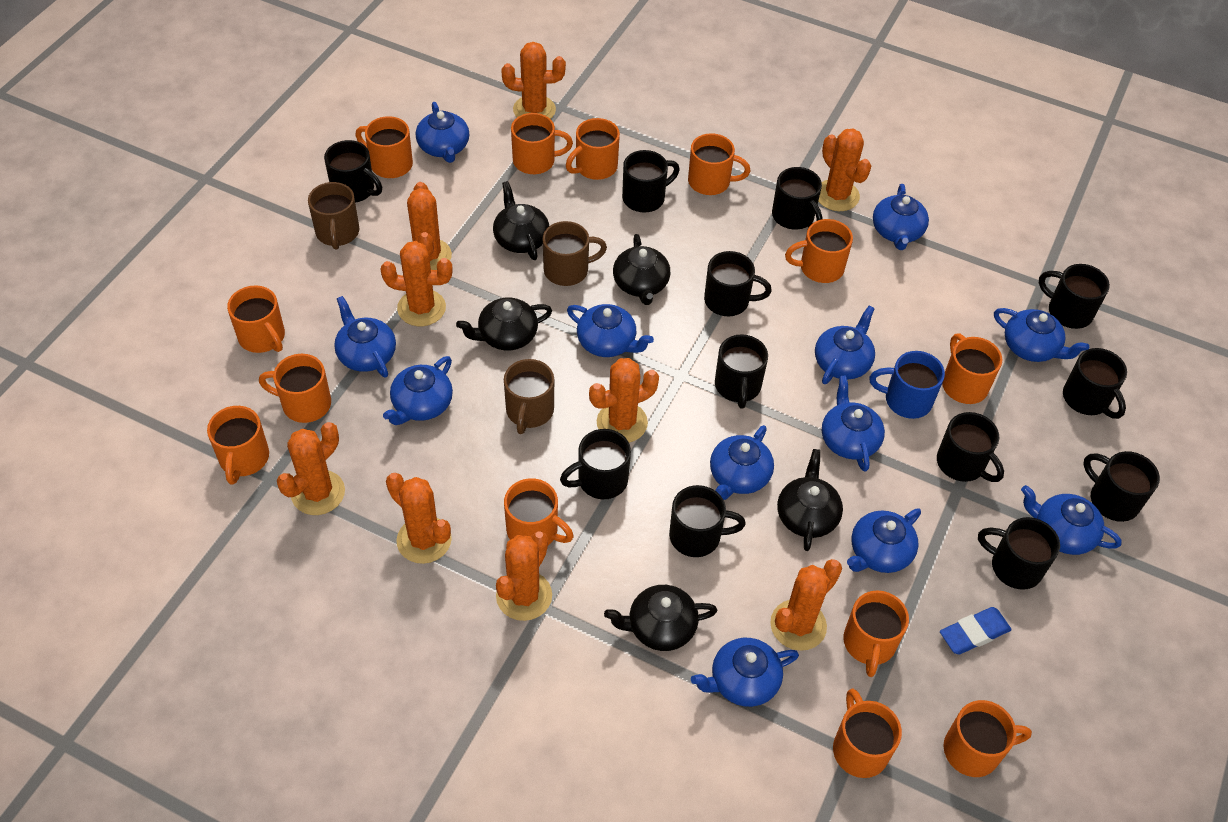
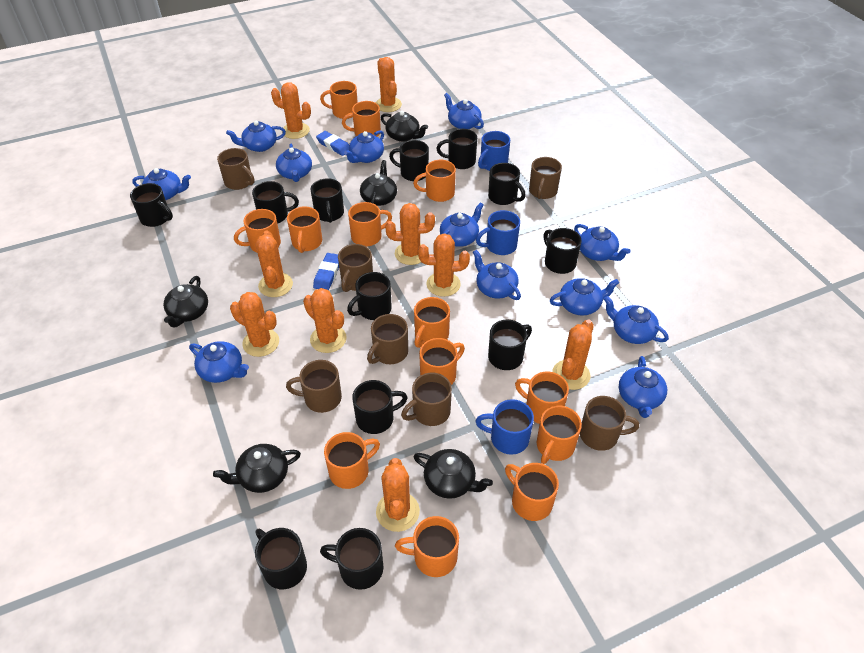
blue eraser: [940,607,1012,654] = 1 -> [313,253,339,290] [316,131,349,156] = 2
blue mug: [869,351,945,419] = 1 -> [475,399,534,455] [476,210,520,255] [478,131,510,171] = 3
brown mug: [308,182,359,250] [504,359,554,434] [543,221,607,286] = 3 -> [217,148,255,190] [286,360,342,413] [338,244,373,292] [367,314,408,364] [401,373,452,426] [529,157,562,199] [580,396,639,451] = 7

